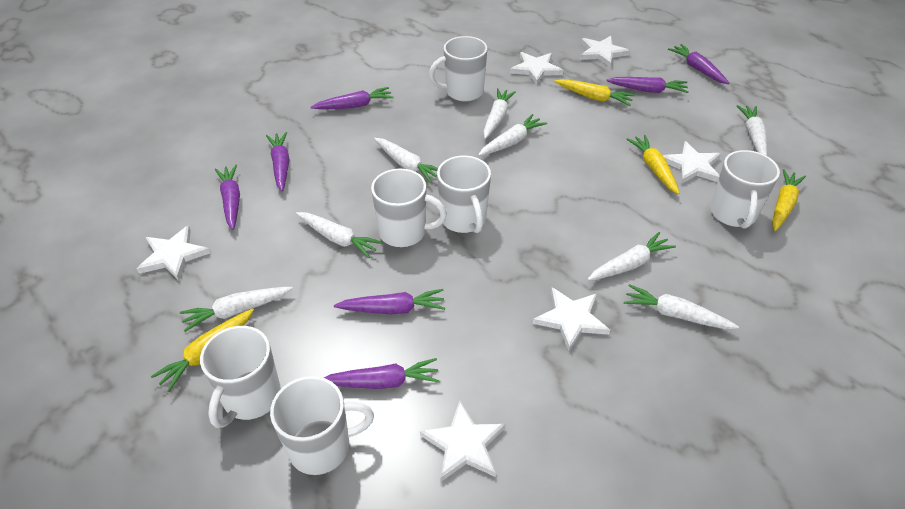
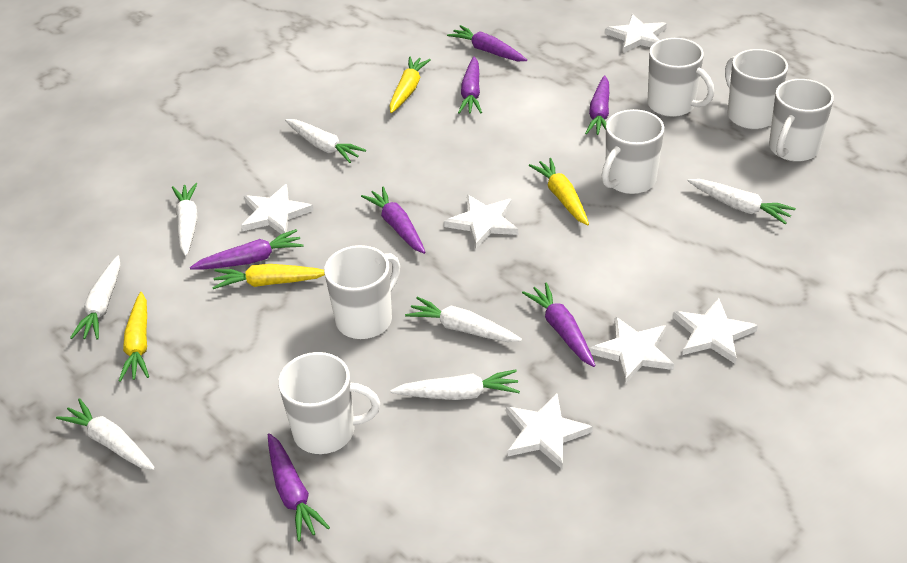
white carrot: [180,287,293,332] [296,212,383,258] [374,138,438,183] [478,114,547,156] [483,88,516,139] [587,232,676,281] [624,284,739,329] [737,105,767,156] = 8 -> [56,398,155,470] [70,256,120,339] [172,183,198,256] [285,119,366,163] [390,370,520,400] [405,297,522,342] [687,179,796,224] = 7

